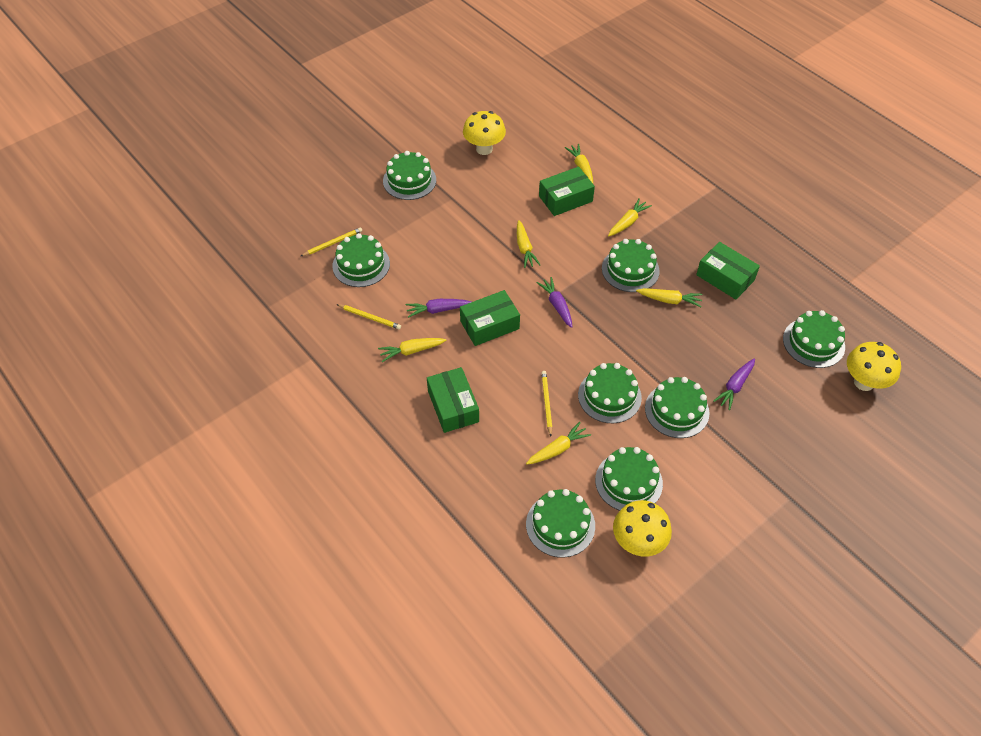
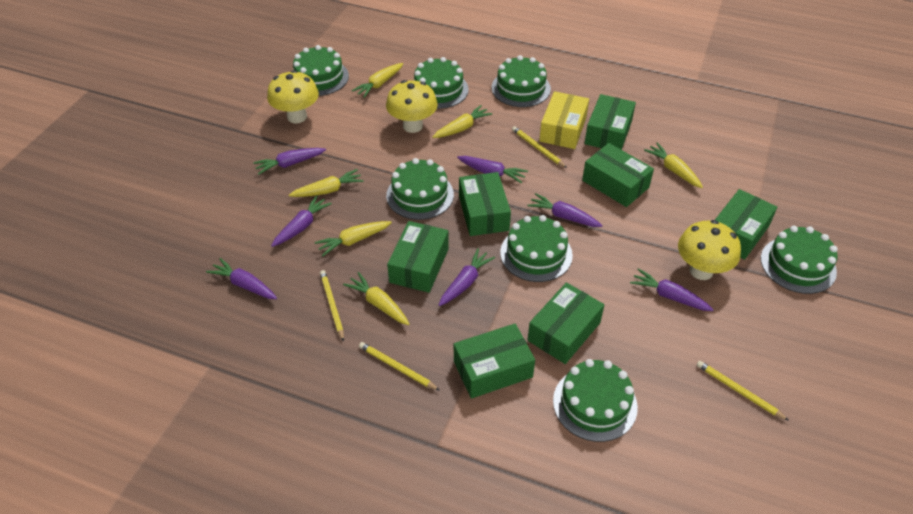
green box: [427,367,479,433] [460,290,520,346] [539,167,595,216] [696,242,760,299] = 4 -> [387,221,449,293] [454,324,535,398] [459,172,511,236] [528,282,604,364] [582,143,654,207] [585,94,636,150] [715,189,777,260] = 7
green cake: [332,233,390,287] [383,151,436,200] [526,489,595,558] [578,363,642,423] [595,447,663,511] [602,239,660,292] [645,377,710,438] [783,310,845,368] = 8 -> [293,45,349,96] [386,158,454,220] [413,57,469,109] [492,55,551,107] [500,215,573,282] [553,359,638,442] [761,226,838,294] = 7
purple carrot: [406,299,472,318] [536,277,572,328] [713,359,755,410] = 3 -> [206,258,277,299] [253,148,326,175] [271,195,332,247] [439,248,495,306] [457,156,528,184] [527,193,603,227] [630,268,714,311] = 7
yellow box: none = 0 -> [539,91,589,149] = 1
yellow pencil: [301,227,362,256] [336,304,401,329] [541,371,552,437] = 3 -> [320,270,344,342] [359,342,440,391] [512,126,567,168] [697,361,789,421] = 4

